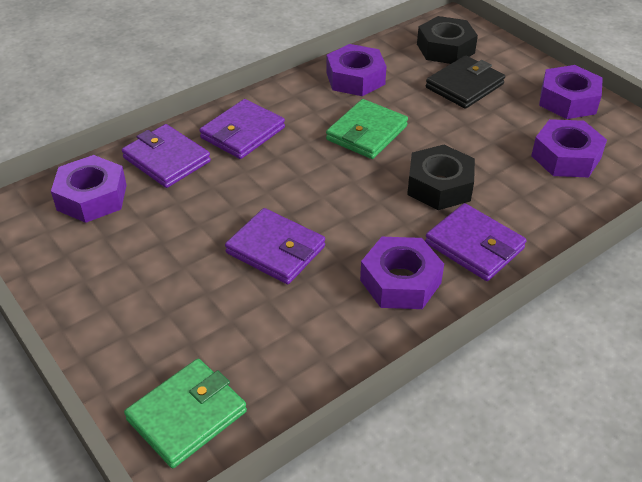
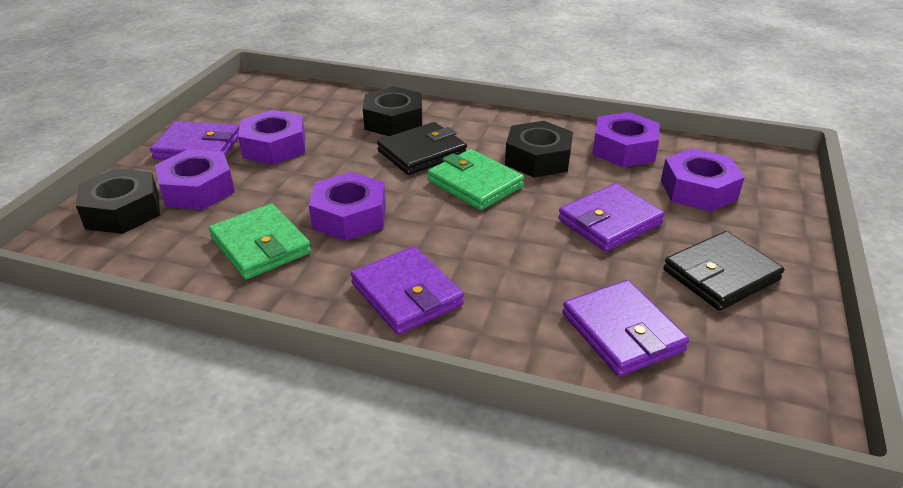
black nut: [407,145,475,210] [417,16,478,64] = 2 -> [76,168,160,234] [363,86,422,136] [505,121,573,178] = 3
black wallet: [426,56,505,109] = 1 -> [377,122,467,175] [663,231,784,311] = 2

